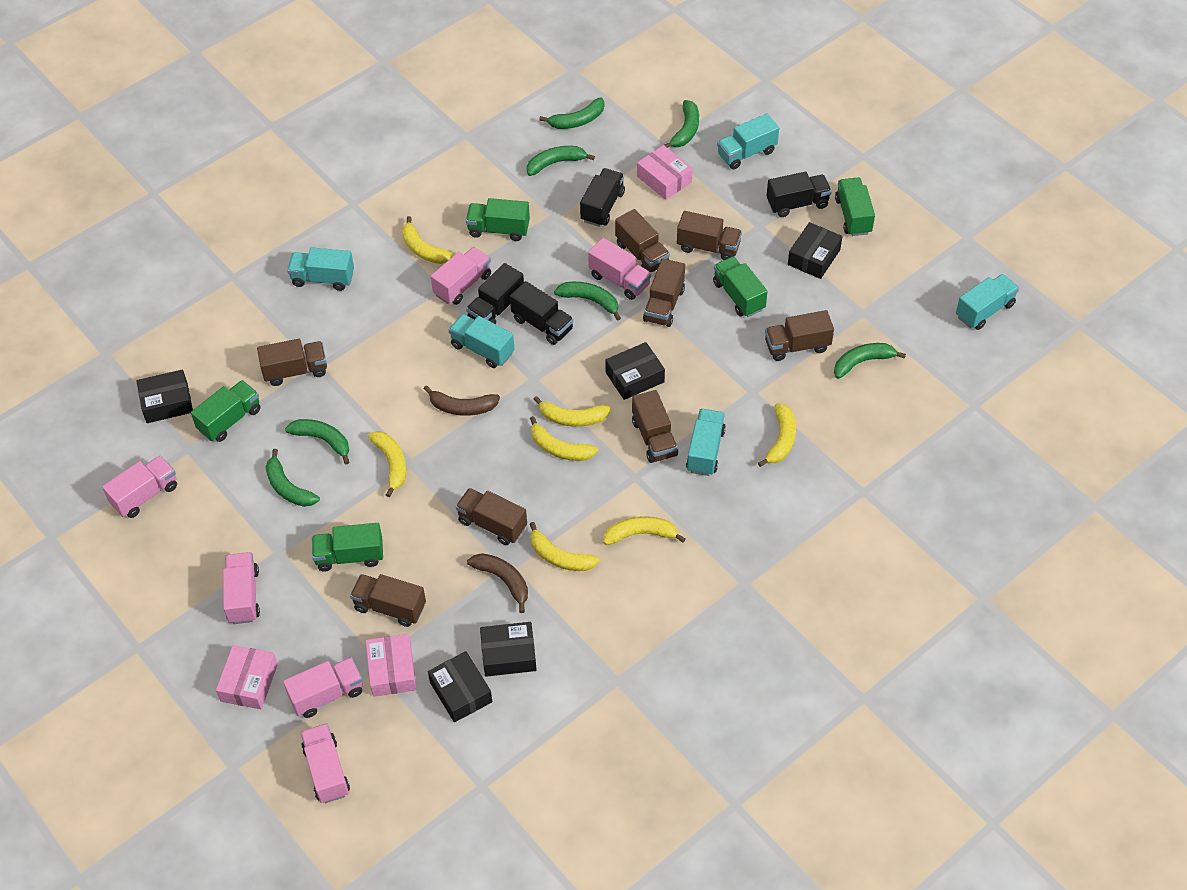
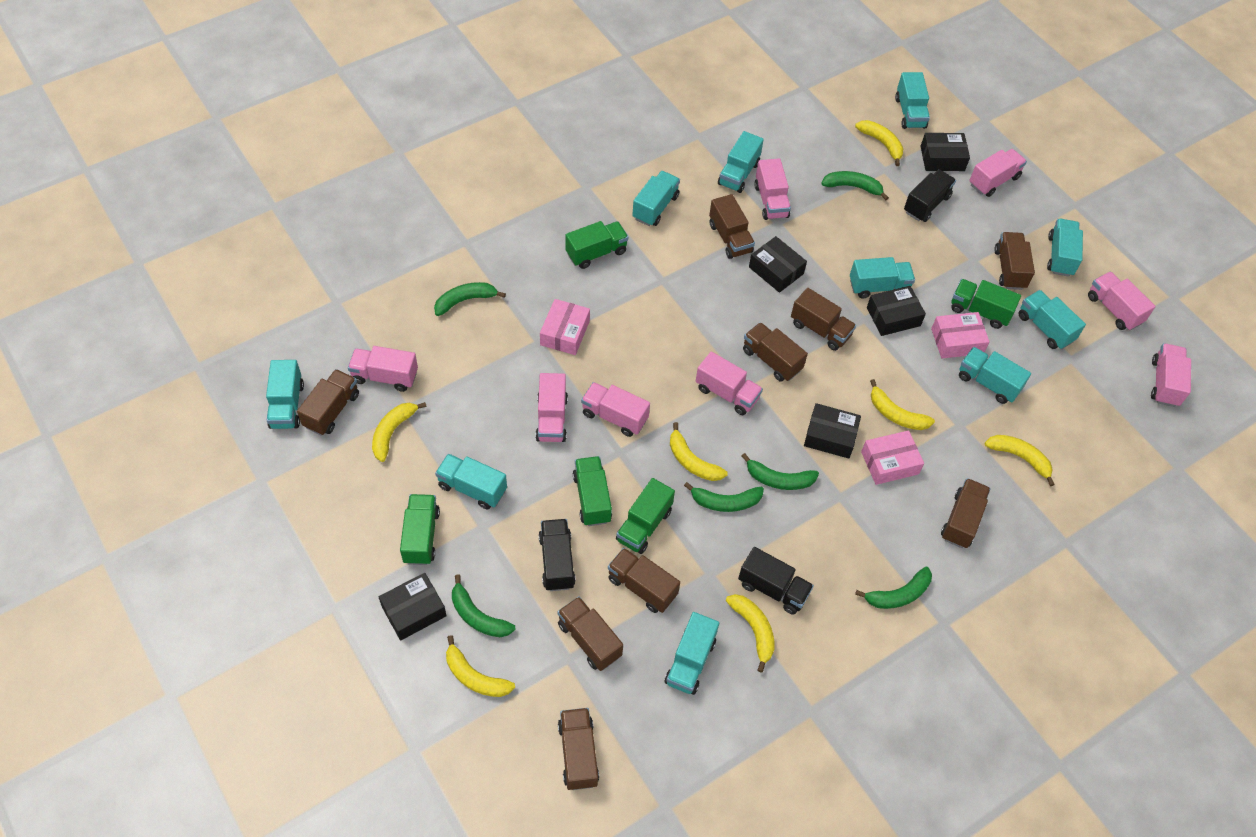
black truck: [466,263,524,324] [510,281,574,345] [580,168,625,227] [767,172,832,217] = 4 -> [539,519,576,591] [738,547,814,615] [904,169,956,222] = 3
brown banana: [423,385,500,416] [467,553,528,613] = 2 -> none = 0
brown truck: [257,339,327,386] [350,574,426,627] [456,488,527,545] [615,209,670,272] [632,390,678,463] [643,258,685,327] [677,211,742,260] [765,310,834,361] = 8 -> [297,369,359,435] [558,596,623,671] [558,708,599,790] [608,548,680,613] [709,194,755,259] [743,322,808,382] [791,288,856,351] [941,478,990,548] [994,232,1035,290] = 9
green banana: [265,449,320,507] [285,419,349,464] [527,146,595,176] [539,97,605,129] [554,282,621,321] [664,100,699,148] [834,343,906,379] = 7 -> [434,282,506,316] [452,574,516,637] [684,482,764,512] [742,453,819,490] [821,171,889,200] [855,567,932,609] = 6
pink truck: [102,455,177,518] [223,552,260,624] [283,657,363,718] [300,723,350,803] [431,247,491,305] [588,238,651,300] = 6 -> [348,346,418,392] [536,373,568,442] [581,382,650,437] [696,351,763,415] [754,158,791,220] [969,149,1027,197] [1088,272,1156,331] [1151,343,1191,407] = 8
turquoise truck: [287,247,354,291] [449,314,514,368] [686,409,726,476] [717,114,779,169] [956,274,1019,330] = 5 -> [266,360,304,429] [435,454,507,510] [632,171,680,226] [665,612,719,695] [718,131,764,193] [850,257,915,299] [895,72,930,129] [959,347,1031,404] [1018,290,1086,350] [1047,219,1083,277] = 10

